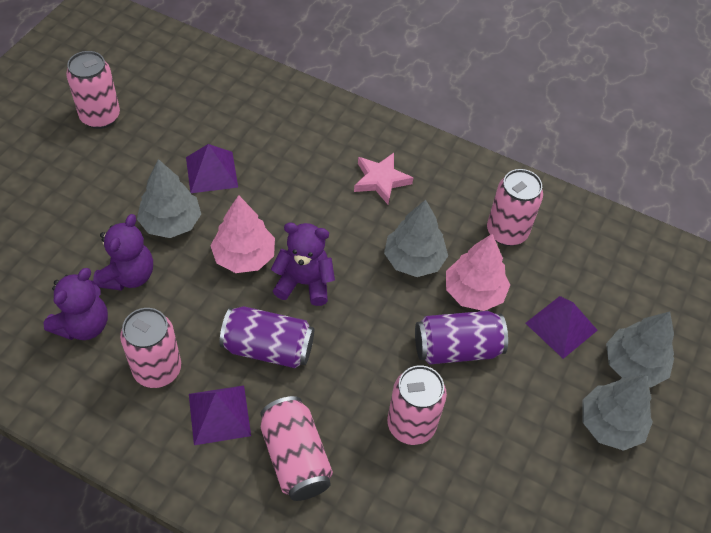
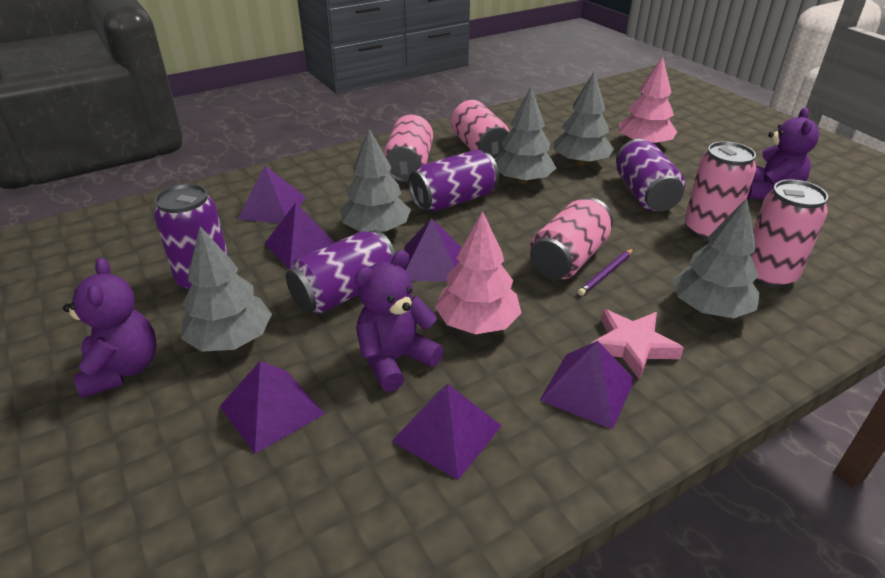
grey tree: [137,159,201,238] [384,200,448,277] [582,375,653,451] [606,312,674,387] = 4 -> [181,227,272,352] [341,129,411,232] [495,87,556,184] [554,72,614,166] [672,198,760,318] = 5
purple can: [220,306,314,368] [415,311,508,364] = 2 -> [154,184,229,292] [286,230,395,314] [409,149,499,211] [616,139,685,211] = 4
purple pencil: none = 0 -> [578,248,634,296] = 1
purple pyramid: [186,144,238,193] [189,385,251,445] [525,296,598,359] = 3 -> [220,361,325,454] [238,166,306,223] [265,203,335,270] [392,384,502,480] [404,218,461,281] [539,341,635,429] = 6

